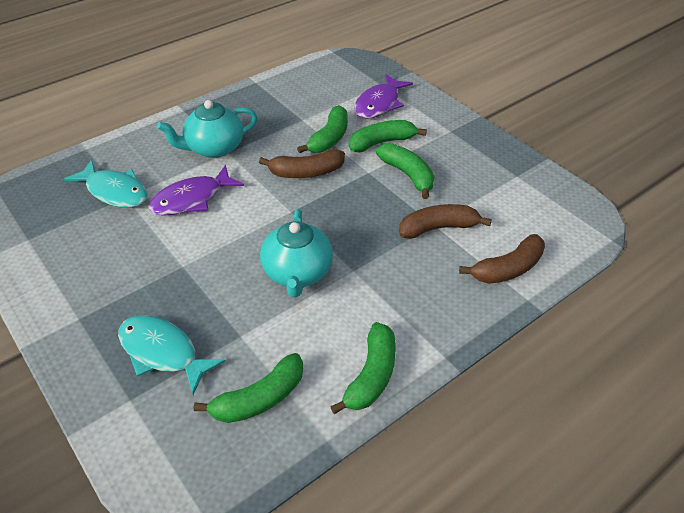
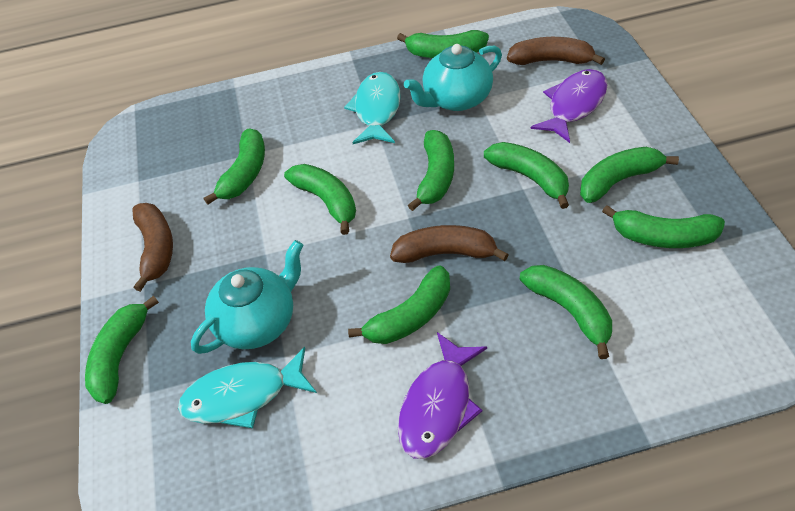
green banana: [194,353,303,423] [297,105,348,153] [330,322,396,414] [349,120,427,153] [376,143,434,199] = 5 -> [85,296,159,404] [204,128,265,205] [284,164,356,235] [348,265,450,344] [397,30,489,58] [408,130,454,211] [484,142,569,209] [520,265,612,359] [580,147,679,203] [602,205,725,248] = 10

